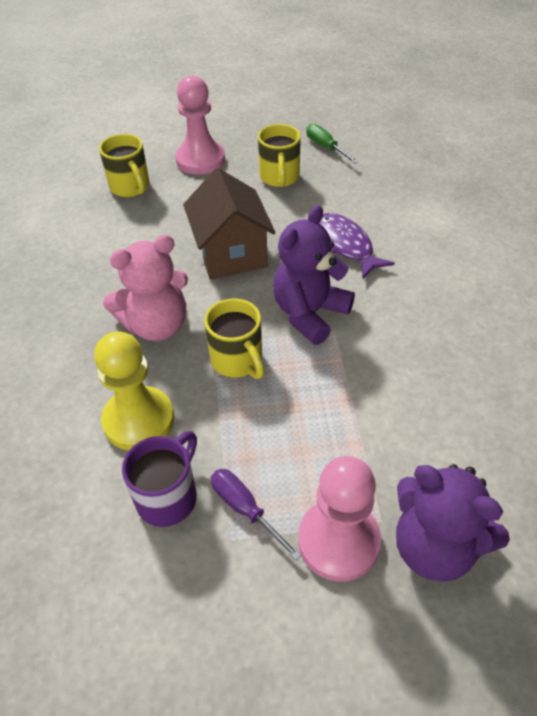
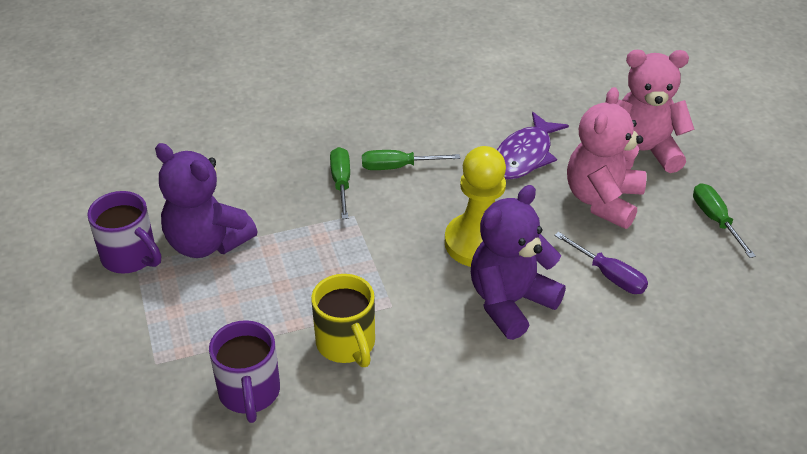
brown house: [183,168,276,280] = 1 -> none = 0
green screwdriver: [306,124,359,163] = 1 -> [330,147,350,219] [362,150,460,170] [693,183,756,258] = 3
pink pawn: [175,75,225,175] [298,456,381,582] = 2 -> none = 0
pink teddy bear: [103,235,188,341] = 1 -> [567,87,646,229] [617,50,694,173] = 2
purple mug: [122,431,197,527] = 1 -> [87,191,161,274] [209,320,280,423] = 2
yellow mug: [99,134,150,197] [204,298,265,379] [258,124,301,187] = 3 -> [311,274,375,367] = 1

